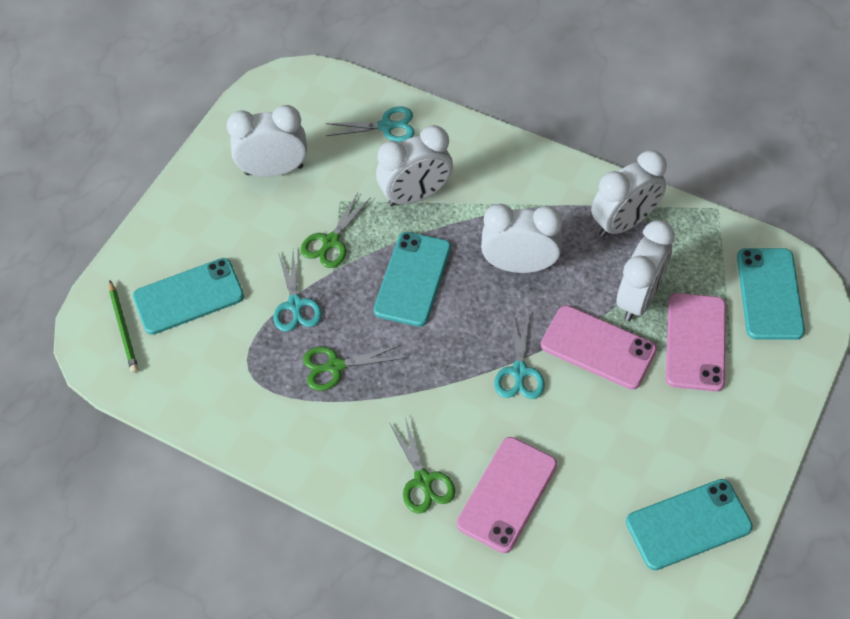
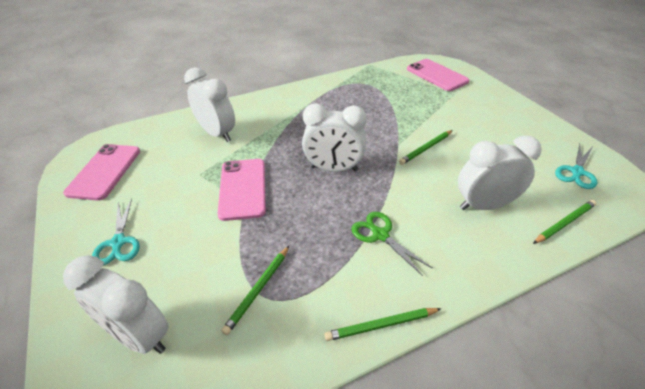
green pencil: [109,280,139,373] = 1 -> [221,246,289,335] [324,308,441,341] [399,130,453,165] [533,200,596,244] = 4
green scissors: [301,193,371,268] [303,345,404,391] [390,417,455,513] = 3 -> [352,212,432,276] = 1
turquoise phone: [133,258,244,335] [374,232,451,327] [626,479,753,570] [737,248,805,340] = 4 -> none = 0
turquoise scissors: [273,251,322,332] [326,107,414,142] [494,313,545,399] = 3 -> [92,198,140,265] [555,144,597,189] = 2
white clock: [227,105,307,177] [376,125,453,206] [481,204,563,273] [591,150,667,237] [616,220,675,321] = 5 -> [63,255,169,354] [184,67,235,142] [302,103,367,172] [458,135,542,210] = 4

